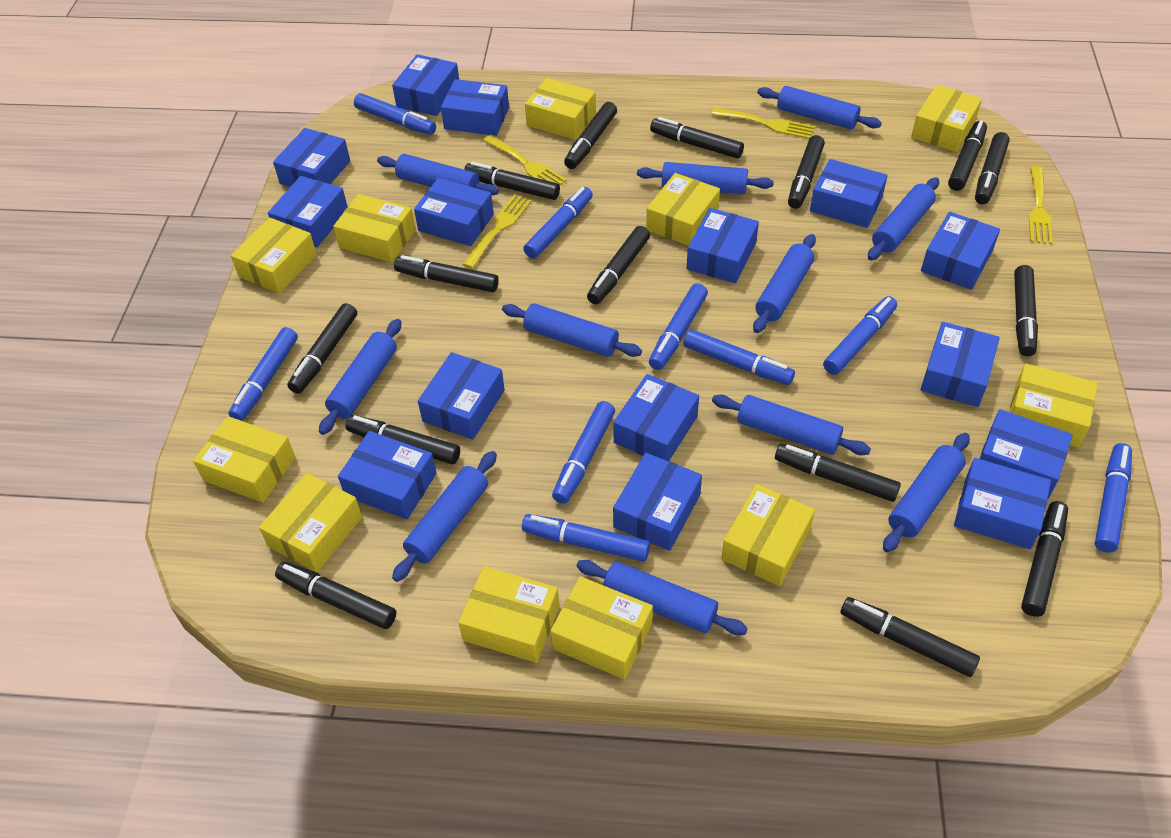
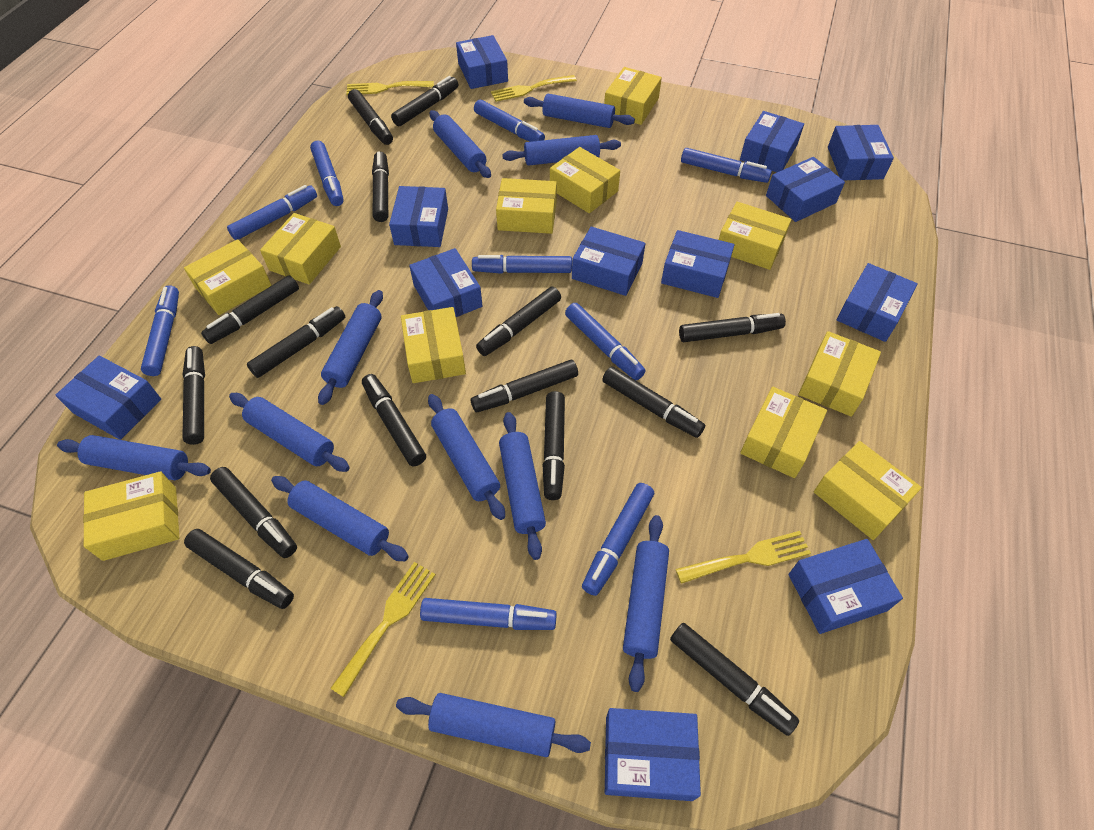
blue box: [268,176,348,247] [273,128,350,187] [338,431,436,519] [392,54,459,116] [414,178,494,246] [418,352,505,440] [441,79,509,136] [613,374,699,461] [613,453,702,551] [687,208,759,283] [810,159,888,228] [921,212,1000,290] [921,322,1000,407] [954,458,1051,549] [980,409,1073,500] = 15 -> [55,356,161,440] [389,186,448,247] [409,248,483,317] [456,35,508,89] [572,227,645,296] [605,708,701,801] [661,230,734,298] [740,111,804,172] [766,157,845,222] [788,539,903,634] [828,125,894,180] [837,263,918,342] = 12

